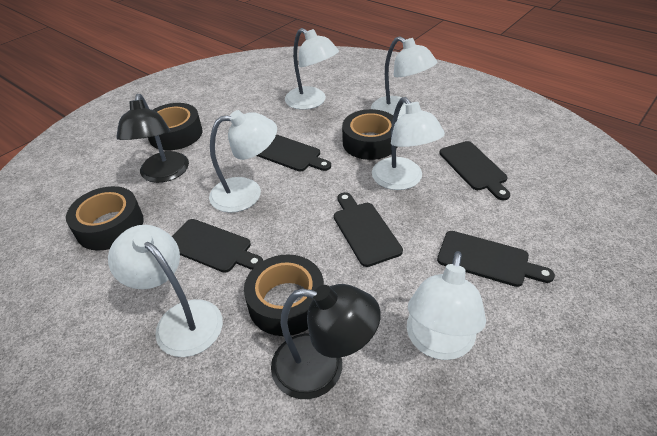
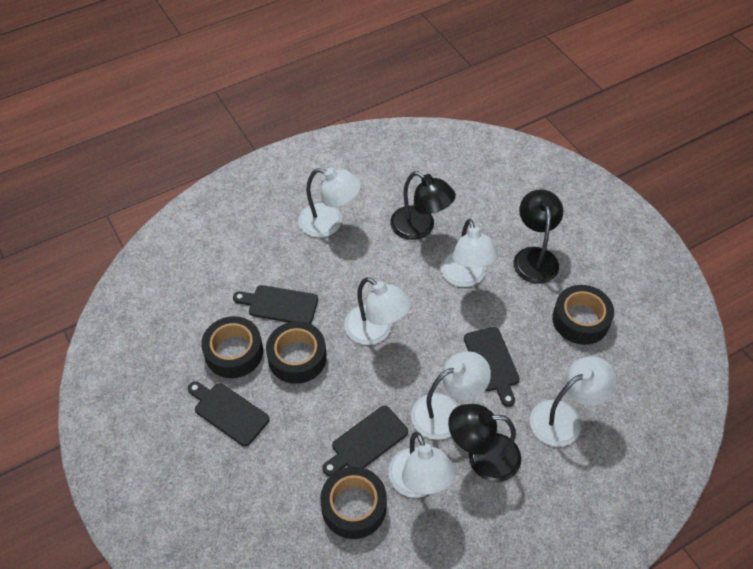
black cutting board: [172,219,263,273] [257,134,331,171] [334,192,403,267] [437,231,555,287] [439,141,510,201] = 5 -> [188,381,269,446] [233,285,318,324] [322,406,408,476] [464,327,519,407] = 4
black lamp: [116,94,189,183] [271,284,381,399] = 2 -> [390,171,456,240] [448,404,521,482] [514,189,563,284] = 3

